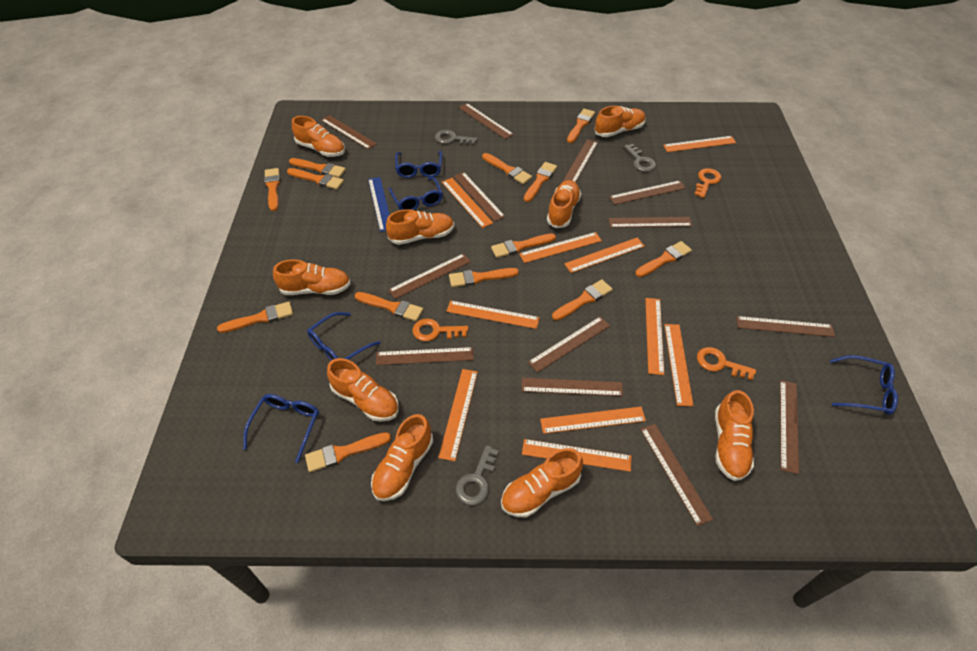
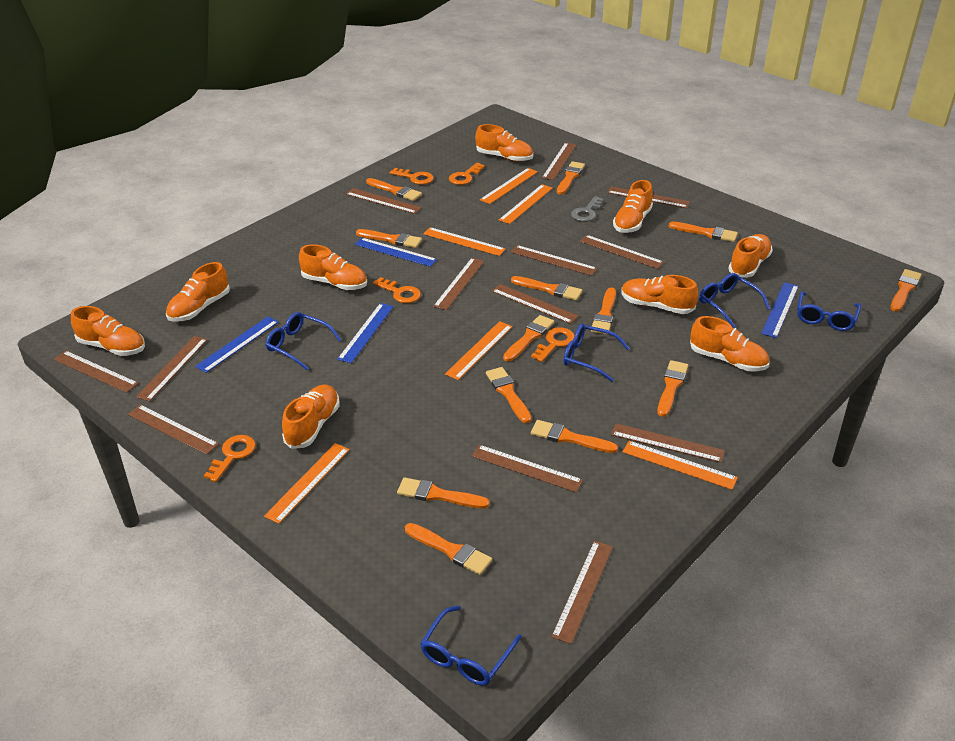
blue ruler: [368,177,390,232] = 1 -> [195,316,279,373] [337,303,394,363] [355,238,437,267] [761,282,799,338] = 4
grey key: [435,130,477,145] [456,445,499,505] [624,144,656,172] = 3 -> [571,196,604,222] = 1
orange key: [412,319,468,341] [694,168,721,198] [697,347,756,380] = 3 -> [204,435,256,482] [373,277,421,303] [389,168,434,185] [449,163,485,185] [531,327,575,362] = 5
orange ruler: [438,369,478,461] [442,178,493,228] [446,300,540,329] [519,232,602,263] [522,439,632,472] [540,407,646,434] [564,238,645,273] [645,298,664,375] [663,136,736,152] [664,324,694,406] = 10 -> [264,443,350,524] [423,227,506,256] [445,321,512,380] [480,168,538,204] [499,184,553,224] [623,441,738,490] = 6

